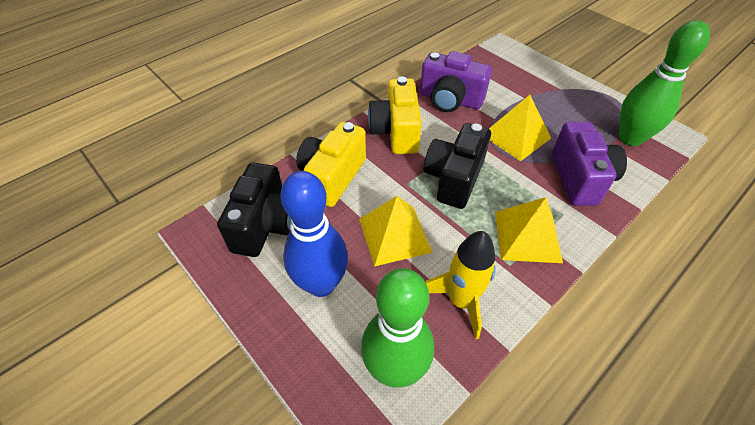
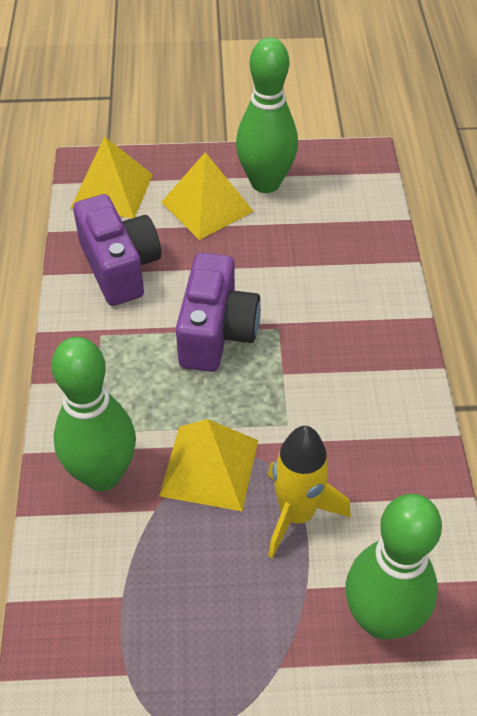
black camera: [217,162,291,257] [424,123,491,209] = 2 -> none = 0
blue bowling pin: [280,171,348,297] = 1 -> none = 0
green bowling pin: [361,268,434,388] [619,20,710,146] = 2 -> [51,337,136,491] [236,37,298,193] [345,494,442,639] = 3
yellow camera: [296,122,366,207] [368,77,422,154] = 2 -> none = 0

